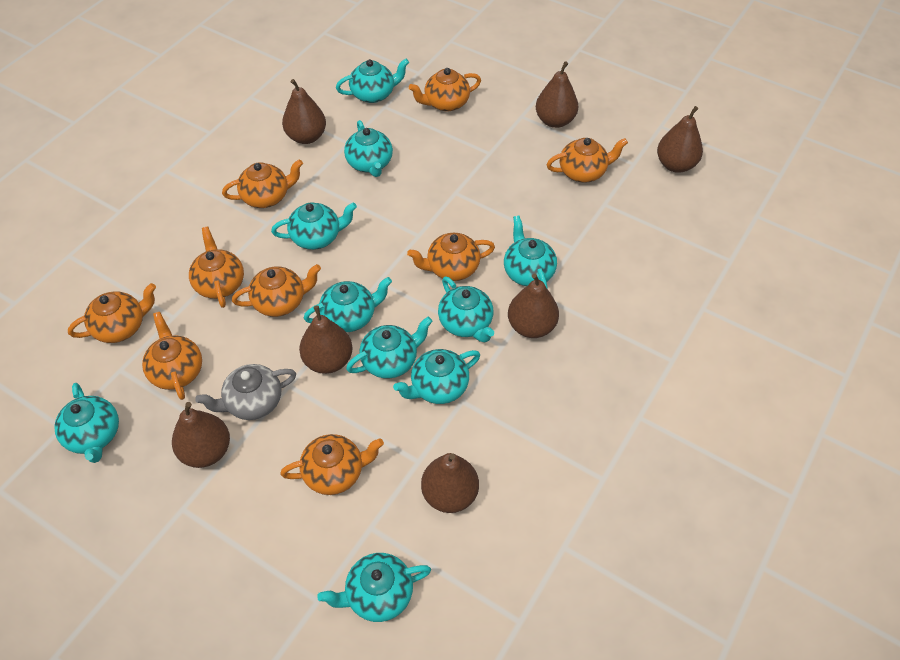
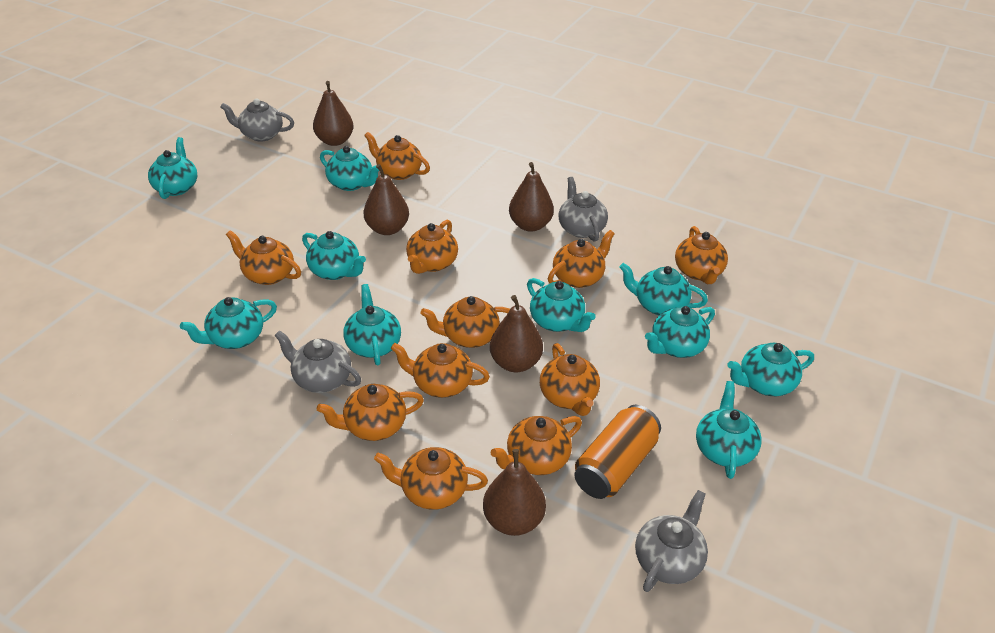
brown pear: [172,402,230,468] [282,79,326,144] [299,305,353,374] [421,453,479,513] [508,273,559,338] [536,61,578,128] [657,106,703,173] = 7 -> [313,81,354,146] [363,164,409,235] [483,449,546,536] [490,295,543,372] [509,162,554,232] = 5
grey teapot: [195,364,296,420] = 1 -> [220,98,294,142] [274,330,361,393] [559,177,608,242] [635,490,708,592] = 4
orange can: none = 0 -> [574,405,661,499] = 1
orange teapot: [68,283,156,343] [142,312,202,400] [189,227,244,308] [222,159,303,208] [232,264,321,317] [280,434,384,495] [407,233,495,281] [409,68,481,112] [547,138,628,183] = 9 -> [226,230,301,285] [317,384,424,441] [364,132,430,180] [374,447,488,510] [391,343,490,398] [406,220,458,274] [421,296,510,348] [491,416,582,475] [540,343,600,416] [548,230,615,288] [675,226,728,284] = 11

